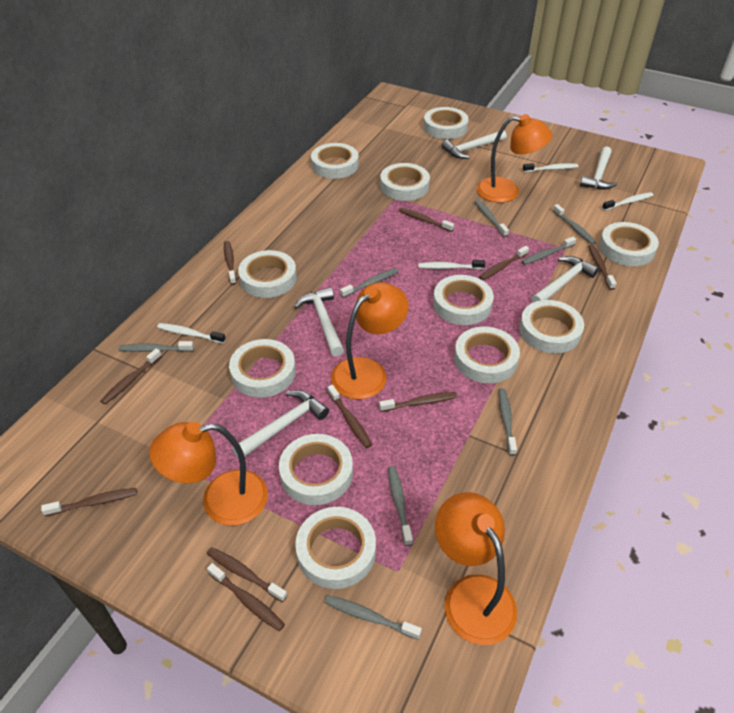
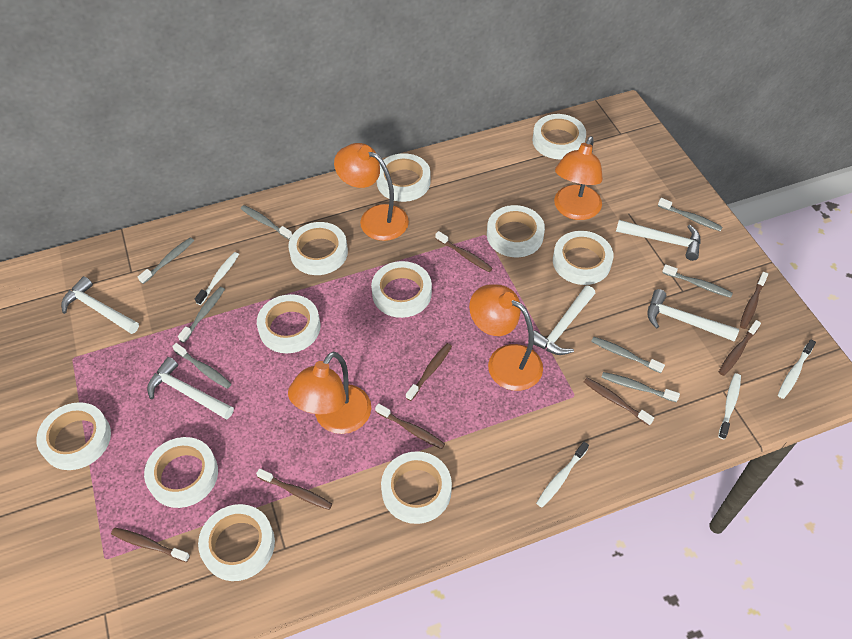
brown toothbrush: [41,488,137,516] [100,348,162,405] [207,547,287,602] [207,563,285,631] [224,241,237,285] [327,385,372,448] [379,392,457,412] [398,208,454,232] [479,246,529,280] [588,245,617,290] = 10 -> [111,528,190,562] [256,468,332,510] [375,403,445,449] [406,343,452,401] [435,231,493,272] [584,378,654,426] [719,320,761,376] [740,272,768,329] = 8

